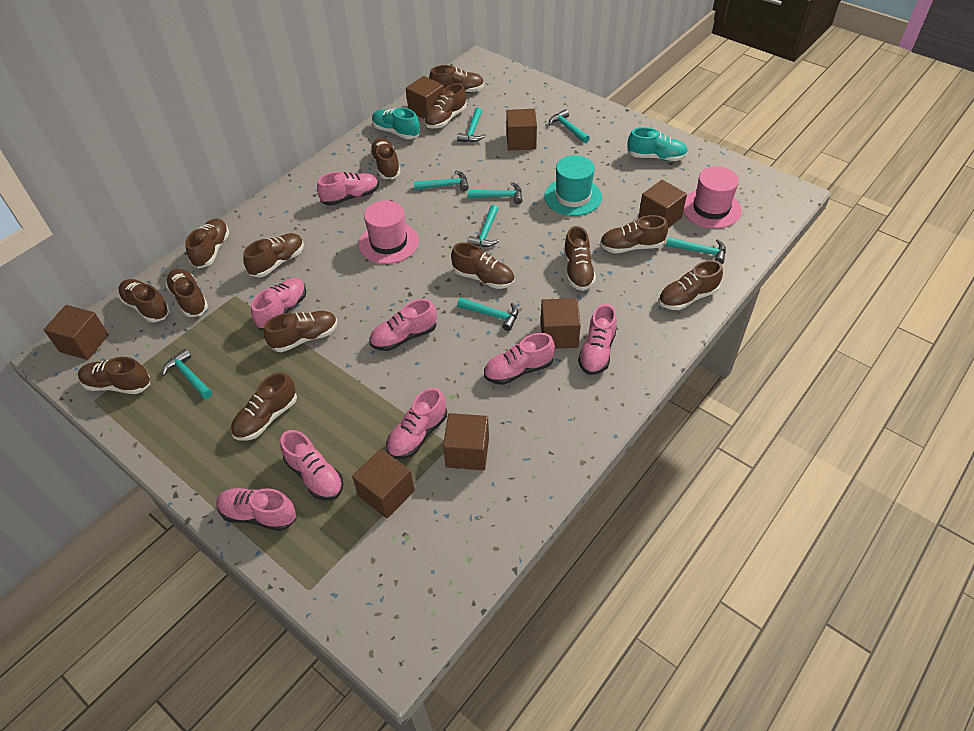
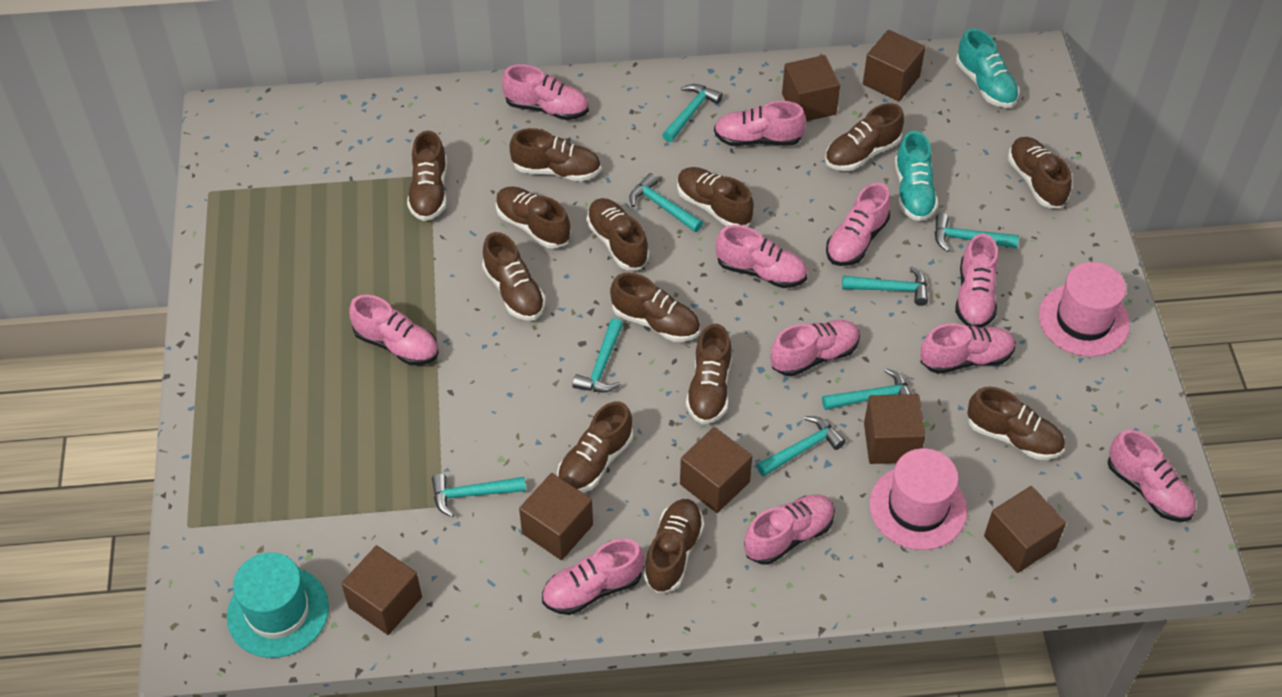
brown shoe: [78,357,150,394] [118,279,170,322] [166,269,208,317] [185,219,230,269] [231,372,297,441] [243,233,304,277] [264,311,337,352] [370,138,401,179] [424,83,467,128] [429,65,484,93] [451,242,515,289] [564,226,596,291] [600,215,668,253] [658,260,723,310] = 14 -> [407,131,447,221] [482,232,546,321] [496,186,571,249] [509,128,601,181] [557,401,633,493] [586,198,649,270] [610,273,700,342] [643,499,704,593] [677,167,754,226] [686,324,732,424] [825,103,904,171] [967,387,1065,460] [1008,137,1072,208] = 13
pink shoe: [216,488,296,531] [251,278,306,330] [280,430,343,500] [317,172,379,206] [369,299,437,351] [386,388,447,459] [484,333,555,385] [578,304,617,375] = 8 -> [349,295,439,365] [502,64,589,120] [542,539,644,615] [714,101,806,146] [716,225,807,288] [744,495,835,565] [771,320,860,377] [826,183,891,266] [920,323,1016,374] [955,233,998,328] [1108,430,1196,522] = 11

